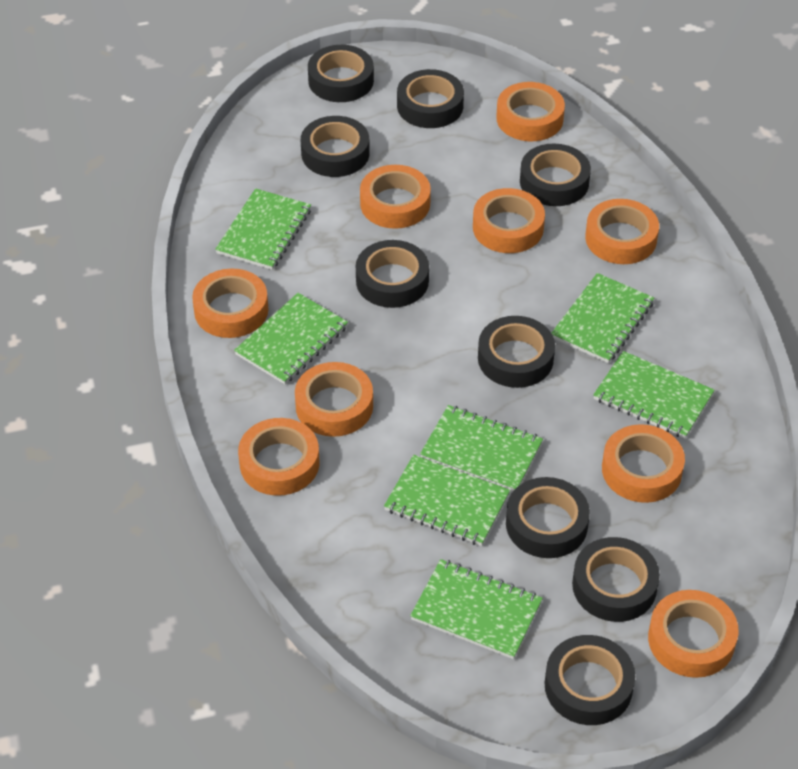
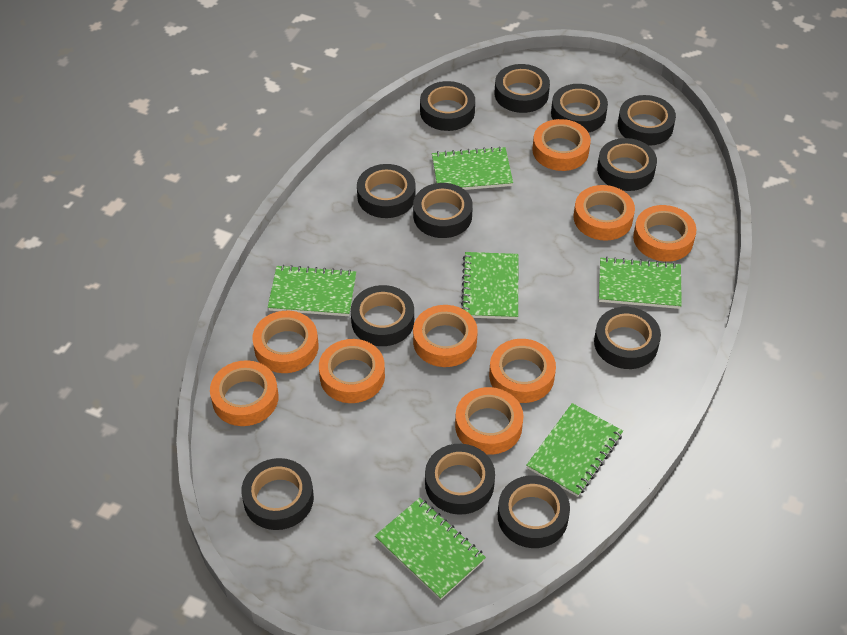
black tape: [301,116,370,177] [308,45,374,102] [356,240,429,308] [397,69,464,128] [478,316,555,388] [506,477,590,558] [520,144,591,206] [545,635,635,725] [572,537,660,622] = 9 -> [241,458,314,530] [351,285,414,346] [357,164,416,218] [413,183,473,238] [420,81,475,131] [425,444,495,515] [495,64,550,113] [498,475,570,548] [551,84,608,133] [594,307,661,369] [597,138,657,191] [618,95,676,146] = 12
green notebook: [215,188,311,270] [234,293,348,384] [384,455,510,546] [410,559,543,659] [420,405,543,491] [551,273,654,363] [593,351,715,439] = 7 -> [268,265,356,316] [375,498,486,600] [432,146,513,190] [461,252,518,319] [527,403,623,497] [599,257,682,309] = 6

